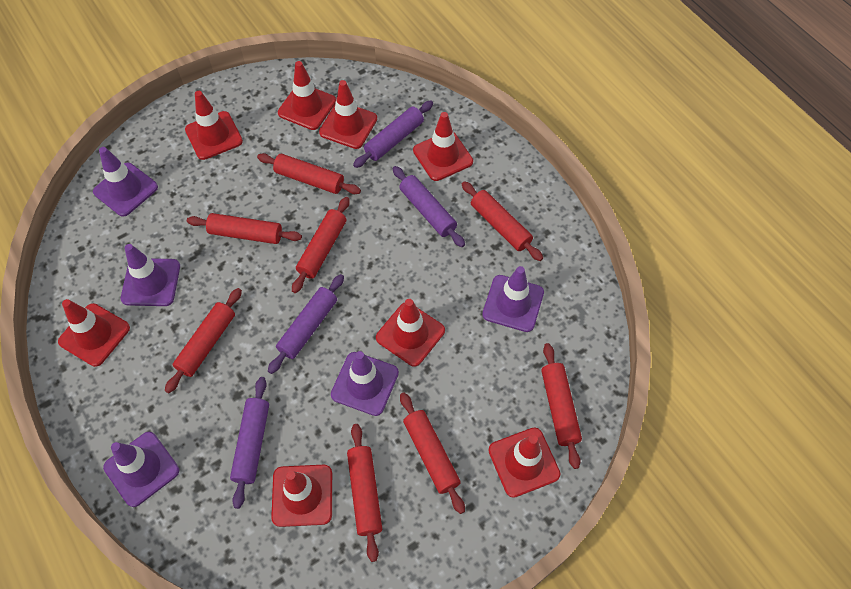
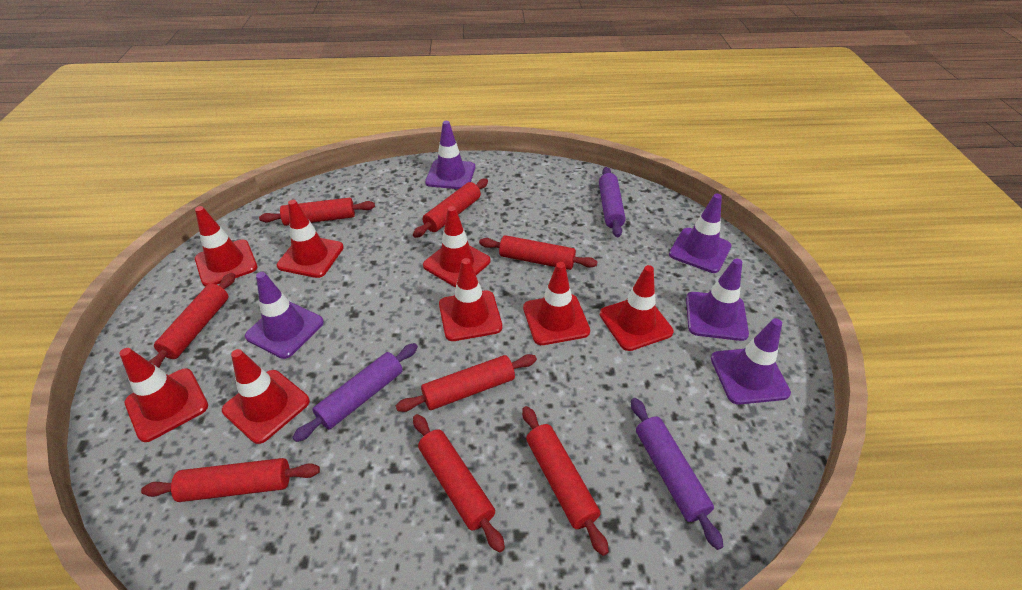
purple rolling pin: [230,377,269,509] [268,274,344,374] [353,101,433,168] [392,166,465,247] = 4 -> [292,343,418,442] [599,167,626,237] [631,398,724,550] = 3

